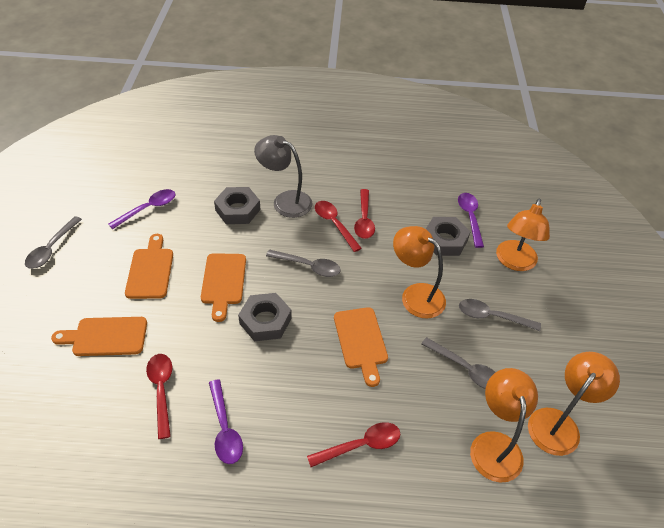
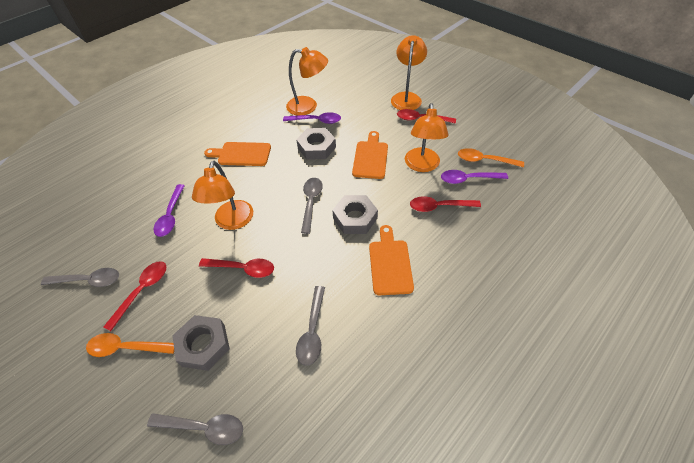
grey lamp: [254,135,313,218] = 1 -> none = 0
orange cutting board: [51,317,147,356] [125,234,173,299] [201,253,246,322] [334,307,388,387] = 4 -> [204,142,271,166] [352,131,388,179] [369,225,414,295] = 3
orange spoon: none = 0 -> [86,333,174,357] [458,148,524,167] = 2

